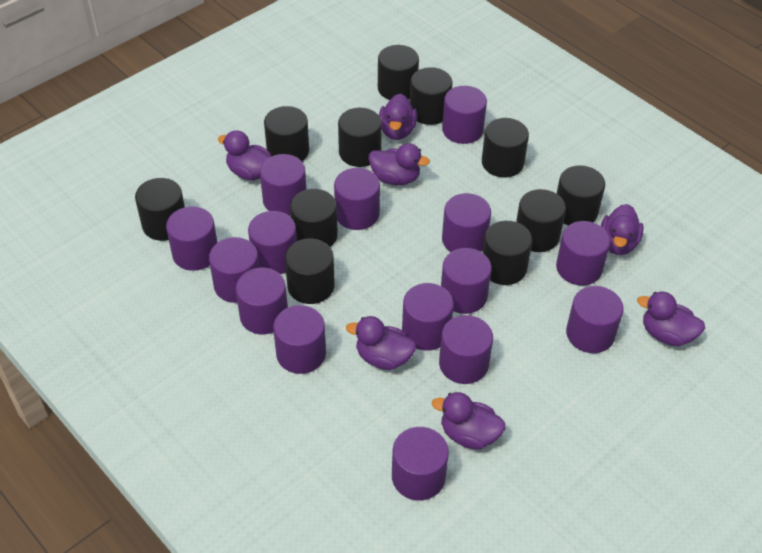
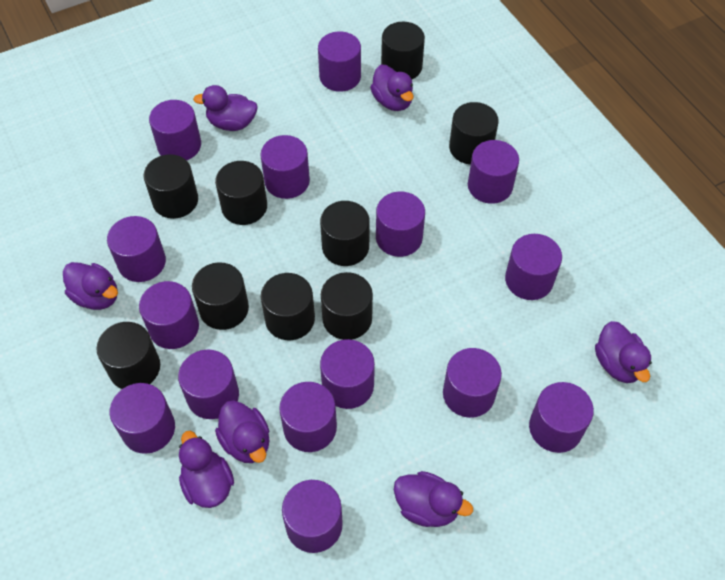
black cylinder: [135,178,185,241] [264,106,309,161] [285,239,335,304] [290,189,338,247] [338,108,382,167] [378,45,419,100] [410,67,452,125] [482,118,529,178] [482,221,532,285] [516,189,566,252] [557,165,605,226] = 11 -> [96,322,160,389] [144,154,198,219] [192,262,249,330] [215,161,267,225] [261,273,315,340] [320,201,370,266] [321,272,373,340] [381,22,425,79] [449,102,499,165] = 9

